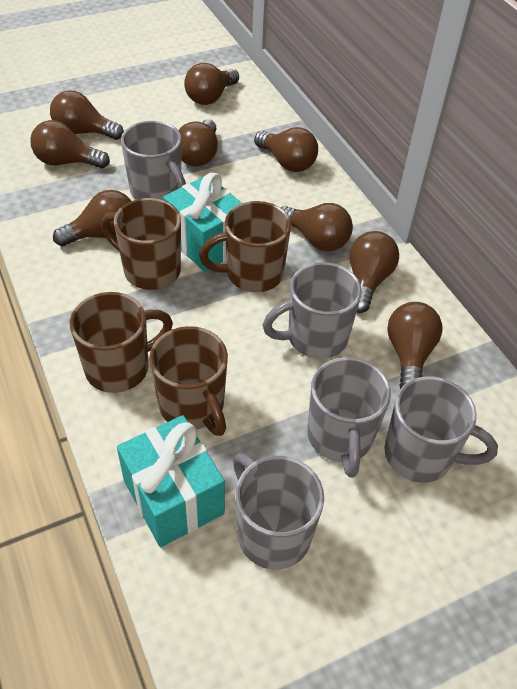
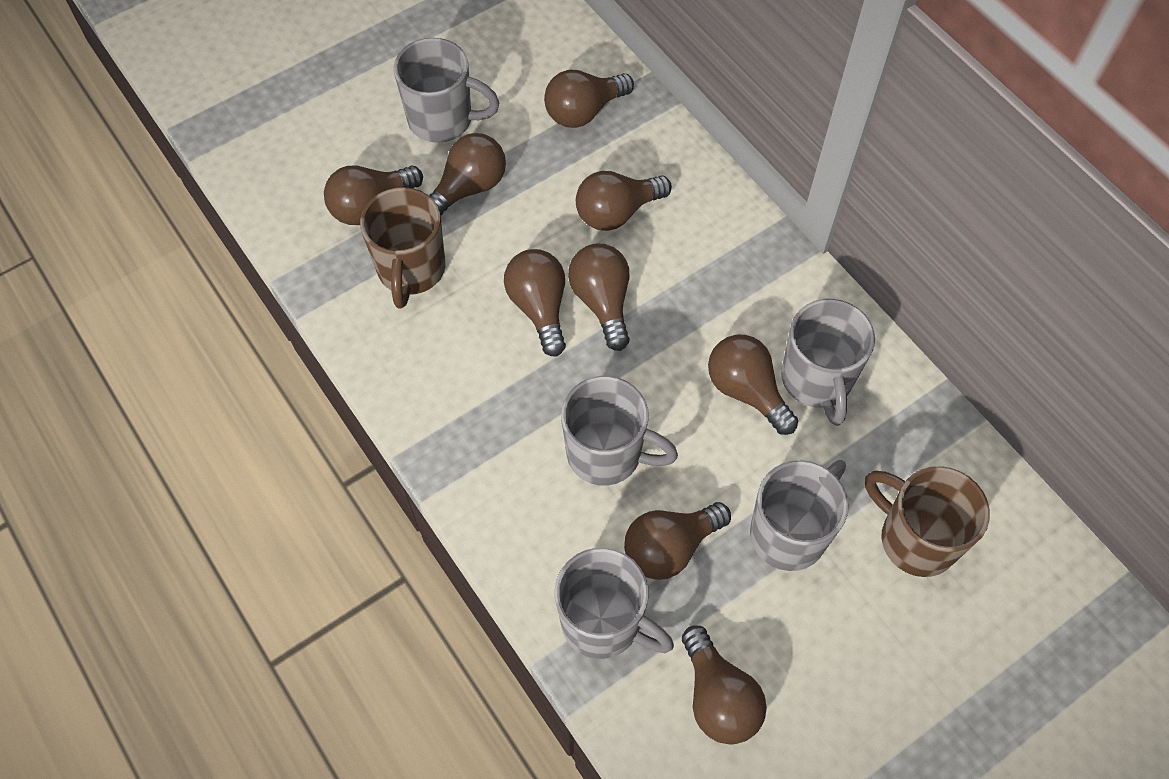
brown mug: [70,292,173,393] [101,198,181,290] [149,326,228,436] [199,201,291,292] = 4 -> [360,187,445,309] [865,466,990,577] = 2
turquoise gift: [117,415,225,547] [163,173,242,272] = 2 -> none = 0

